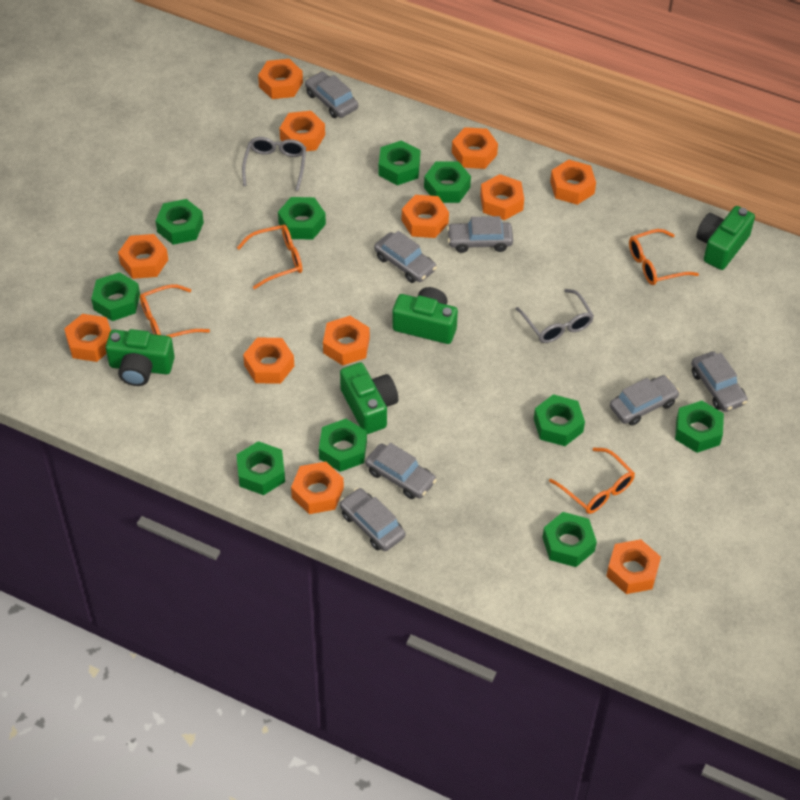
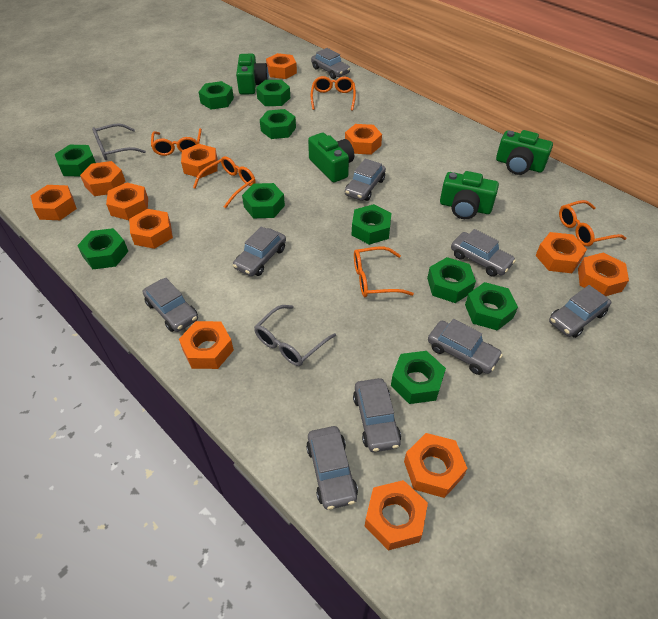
grey car: [305,72,358,118] [340,488,405,551] [365,443,437,499] [374,231,437,283] [447,216,513,253] [610,375,680,426] [691,351,748,412] = 7 -> [143,277,198,332] [233,226,286,276] [306,426,358,510] [311,48,350,79] [345,159,386,201] [353,378,401,452] [428,319,503,375] [451,229,516,277] [549,285,611,338] = 9
orange glasses: [140,284,210,338] [237,225,302,289] [549,448,635,514] [629,229,699,285] = 4 -> [151,128,202,156] [193,156,256,208] [311,76,356,111] [354,247,414,297] [559,200,626,246] = 5

